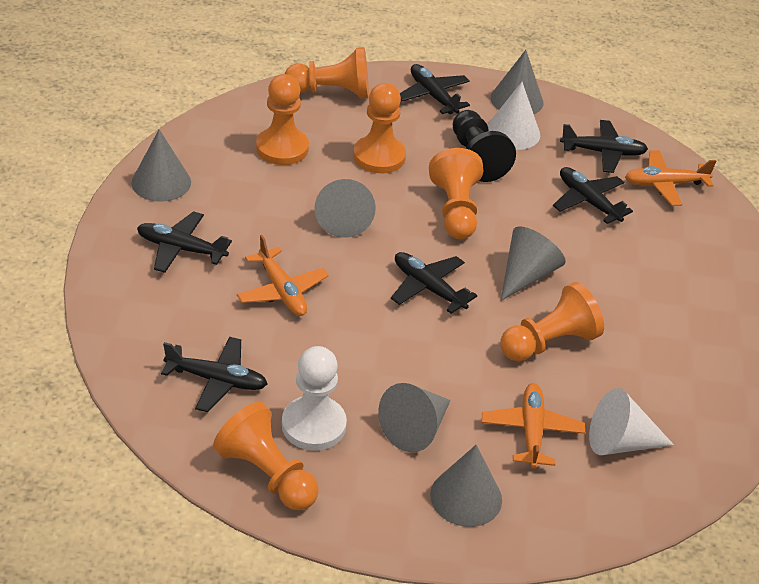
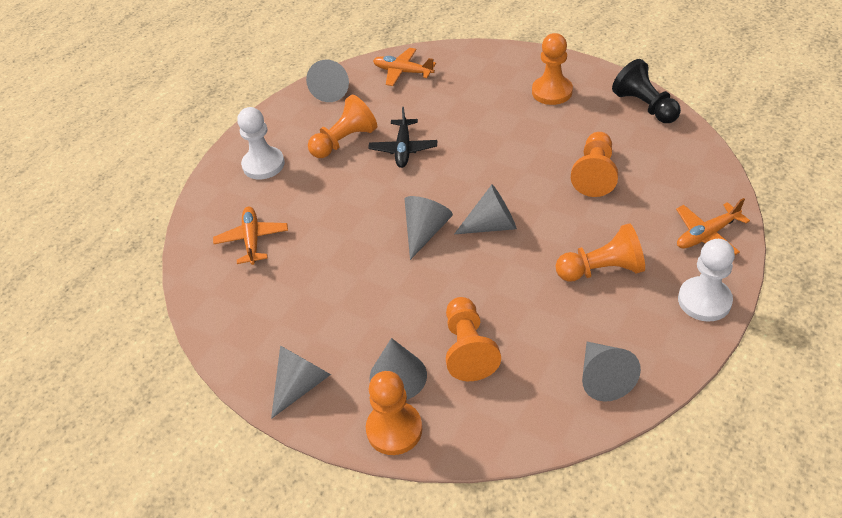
black plane: [137,211,232,273] [161,337,267,412] [391,252,477,314] [400,64,470,114] [553,167,633,224] [560,120,648,173] = 6 -> [368,107,437,168] = 1
white cone: [487,82,540,150] [589,388,674,455] = 2 -> none = 0
white pawn: [282,346,347,451] = 1 -> [237,107,285,180] [678,239,735,322] = 2

